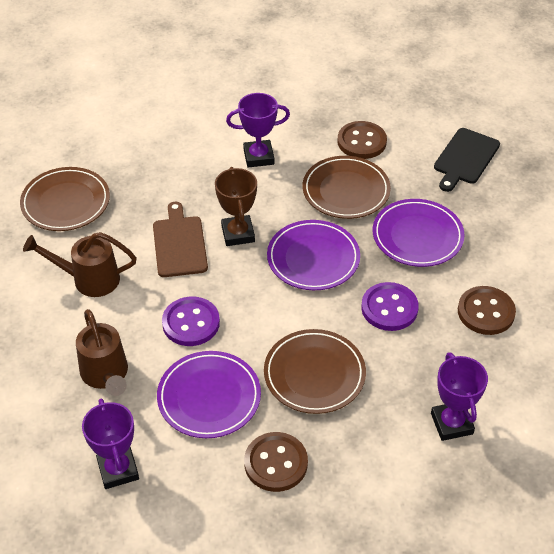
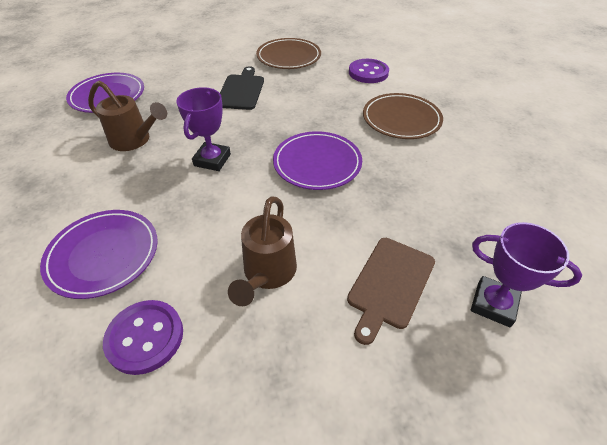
brown button: [244,432,308,492] [338,121,387,159] [458,286,516,335] = 3 -> none = 0
brown plate: [20,167,110,231] [264,329,366,414] [303,156,391,219] = 3 -> [256,38,321,69] [363,93,443,139] = 2
brown trophy: [215,167,257,246] = 1 -> none = 0
purple trophy: [82,399,139,489] [226,93,290,168] [431,352,488,441] = 3 -> [176,87,231,171] [471,222,582,327] = 2

